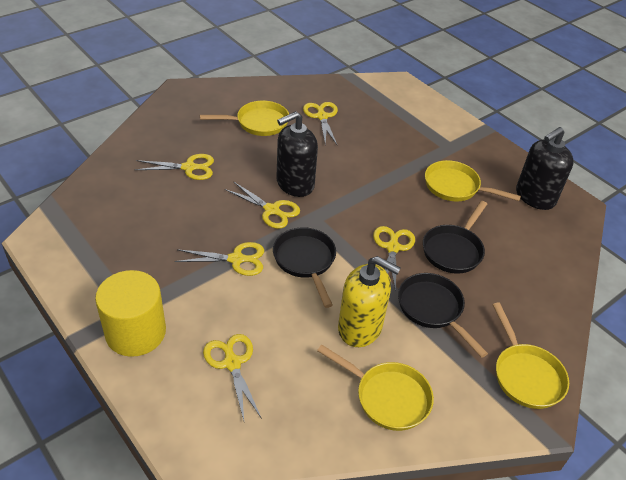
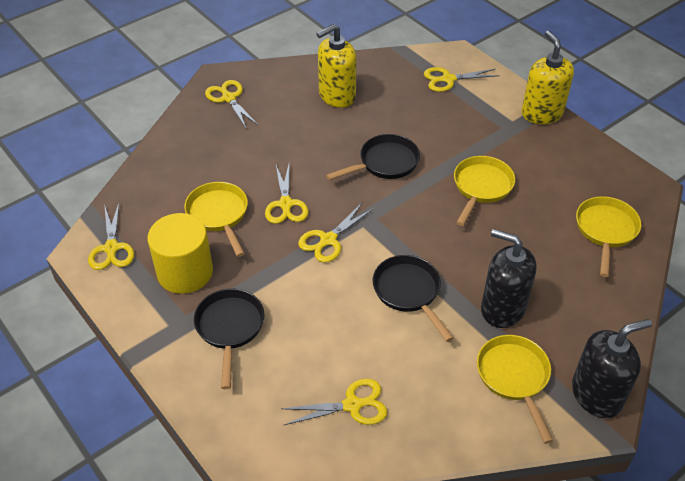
yellow soap dispenser: [338,256,401,347] = 1 -> [316,24,357,108] [522,31,574,124] = 2

